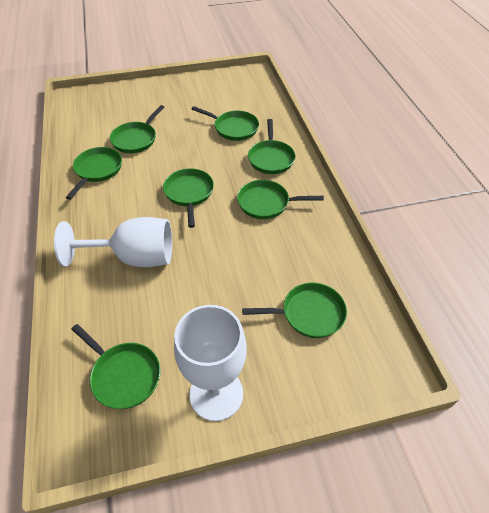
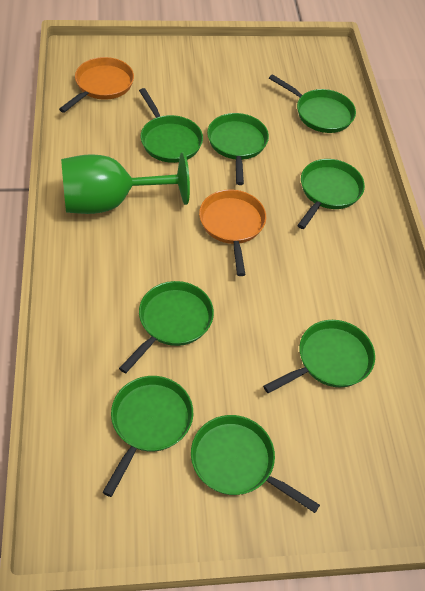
green goblet: none = 0 -> [61,152,190,214] = 1
orange pan: none = 0 -> [59,57,134,113] [199,189,266,276] = 2
white goblet: [54,217,172,267] [174,305,247,421] = 2 -> none = 0

